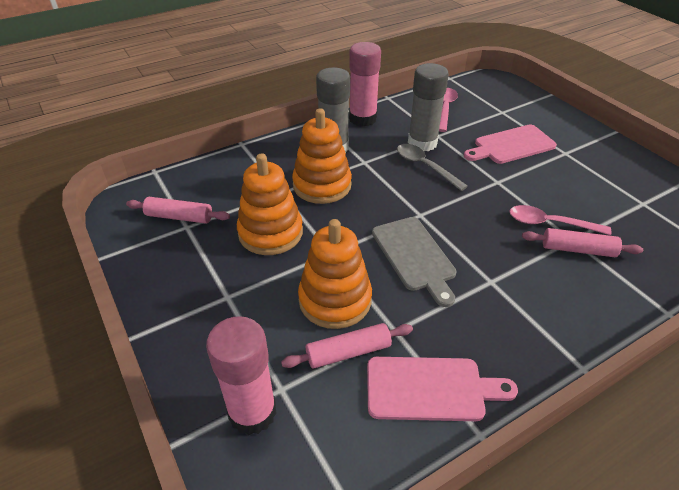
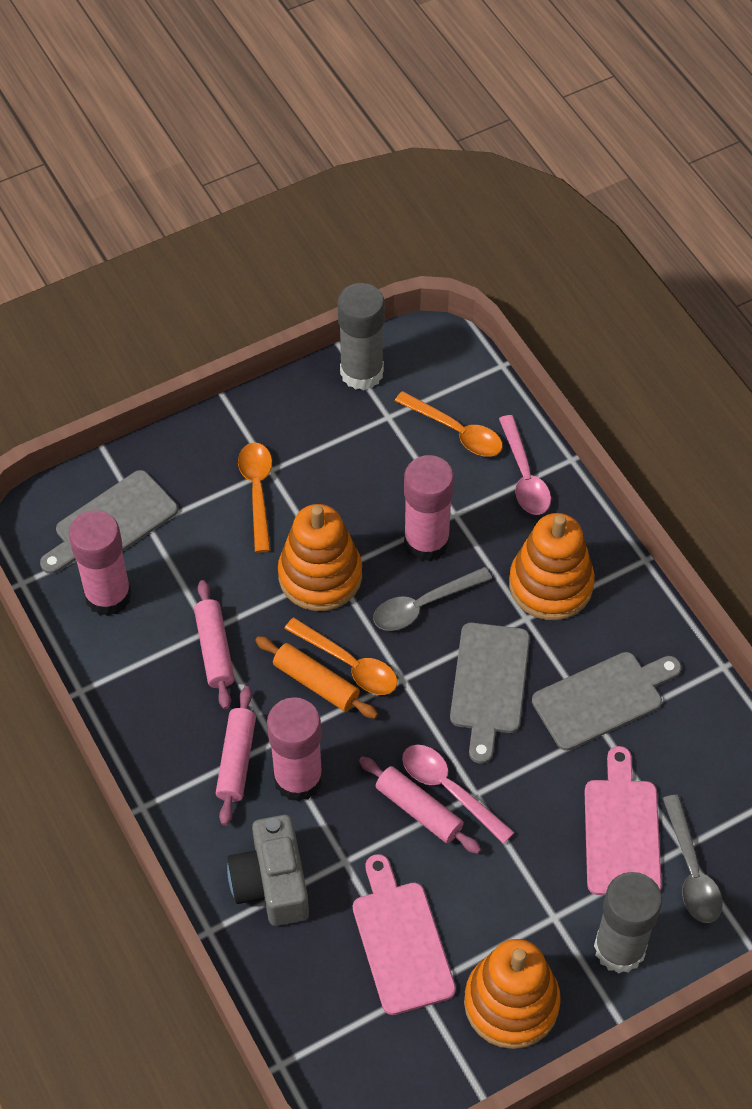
grey camera: none = 0 -> [227,815,309,926] = 1
grey cutting board: [372,217,456,307] = 1 -> [40,470,178,574] [450,623,530,764] [532,652,681,751] = 3
grey spoon: [397,144,468,191] = 1 -> [373,567,492,631] [662,795,723,923] = 2
orange rolling pin: none = 0 -> [255,636,378,719] = 1
orange spoon: none = 0 -> [238,442,272,552] [284,618,397,695] [395,391,503,457] = 3
pink glue stick: [206,316,277,435] [349,42,381,127] = 2 -> [69,510,132,616] [267,697,323,802] [404,455,454,561] = 3

